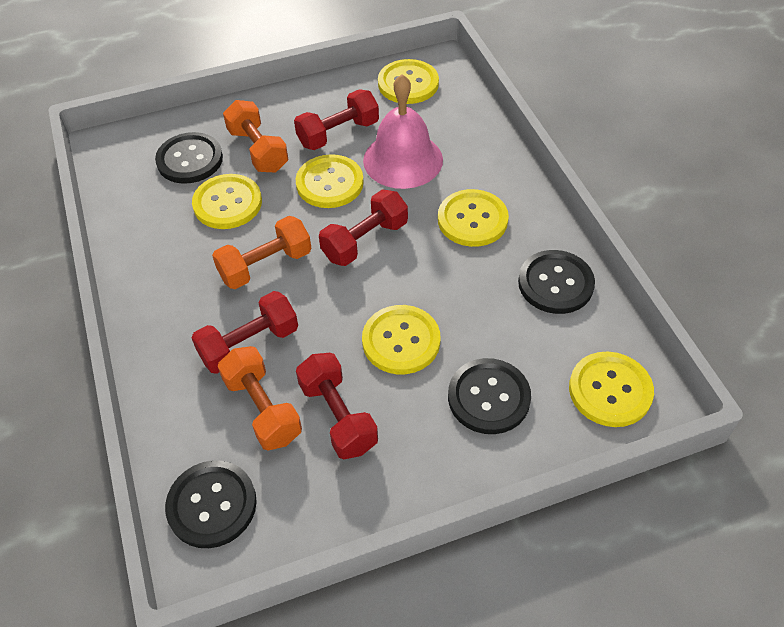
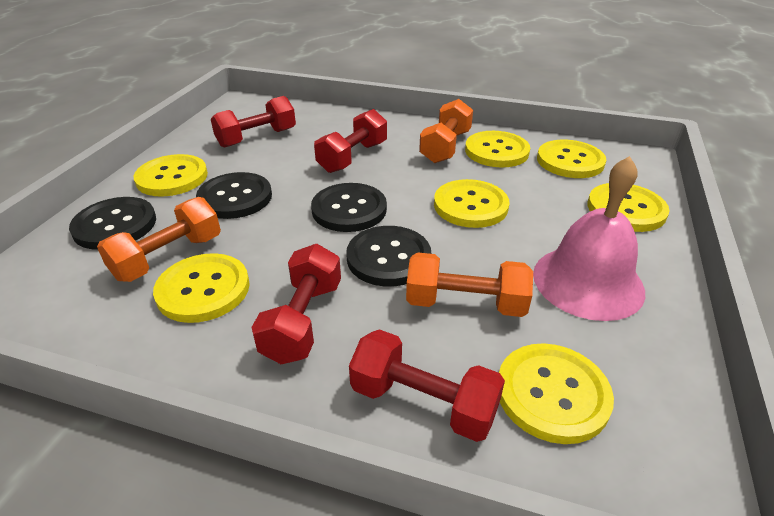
yellow button: [192,174,262,229] [296,154,364,208] [362,305,440,374] [378,59,439,104] [438,189,509,247] [569,351,654,427] = 6 -> [134,154,208,196] [153,253,250,323] [434,179,510,228] [465,131,530,167] [499,343,614,444] [537,140,606,178] [588,183,670,232] = 7

